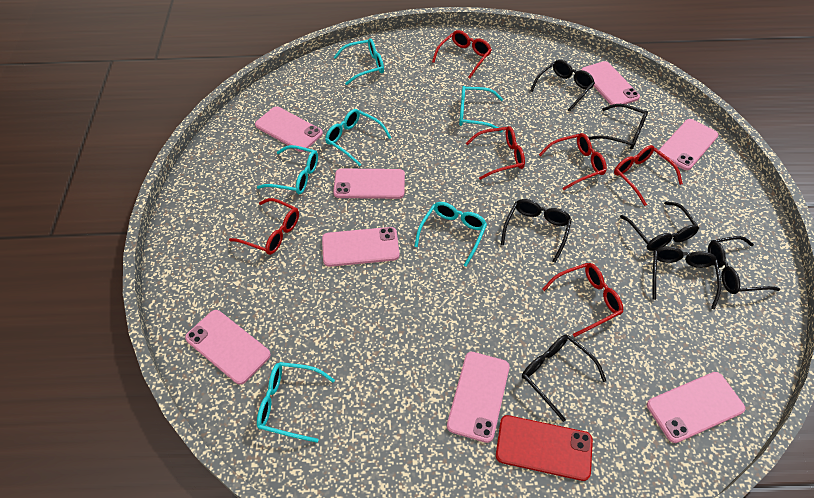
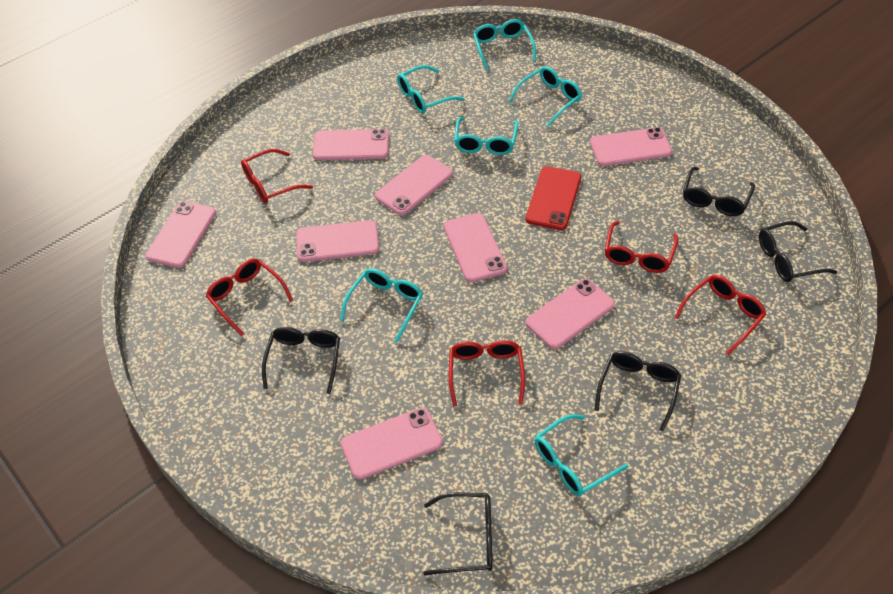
black glasses: [501,199,572,263] [522,335,606,422] [530,60,595,112] [588,104,648,150] [620,201,699,251] [653,246,721,309] [708,236,780,294] = 7 -> [262,327,340,394] [423,492,493,575] [595,351,681,431] [683,167,755,216] [759,221,837,282] = 5
red glasses: [229,198,299,255] [432,30,492,78] [466,126,525,180] [539,133,607,190] [542,263,623,337] [614,145,683,206] = 6 -> [206,259,293,336] [241,149,313,203] [449,340,525,407] [605,221,678,273] [674,275,767,355] = 5

